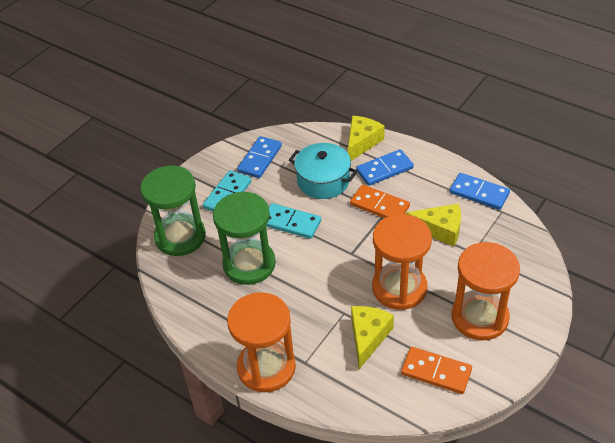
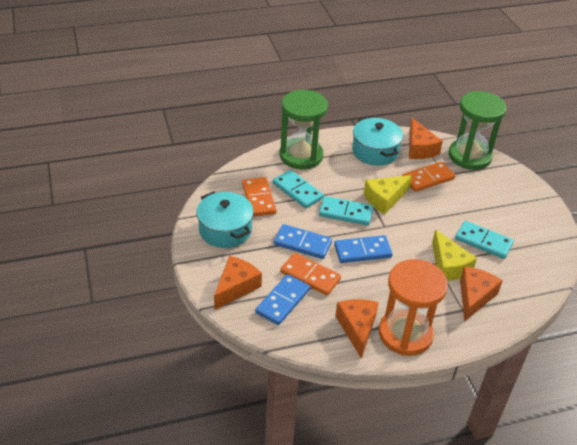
orange cheese: none = 0 -> [214,256,262,310] [335,299,379,359] [409,118,443,159] [460,266,503,322] = 4
orange domino: [350,185,410,218] [401,347,472,394] = 2 -> [242,177,276,217] [280,253,341,295] [402,162,455,192] = 3
orange hourglass: [227,292,296,393] [372,214,432,310] [451,242,520,340] = 3 -> [379,259,448,356] = 1
turquoise domino: [203,170,252,212] [266,203,321,239] = 2 -> [273,170,324,208] [319,196,374,226] [455,221,514,259] = 3
turquoise pot: [289,143,357,199] = 1 -> [196,192,254,248] [352,117,403,166] = 2
yellow cheese: [348,116,385,161] [351,306,394,369] [406,203,461,247] = 3 -> [364,175,412,214] [432,229,477,281] = 2

